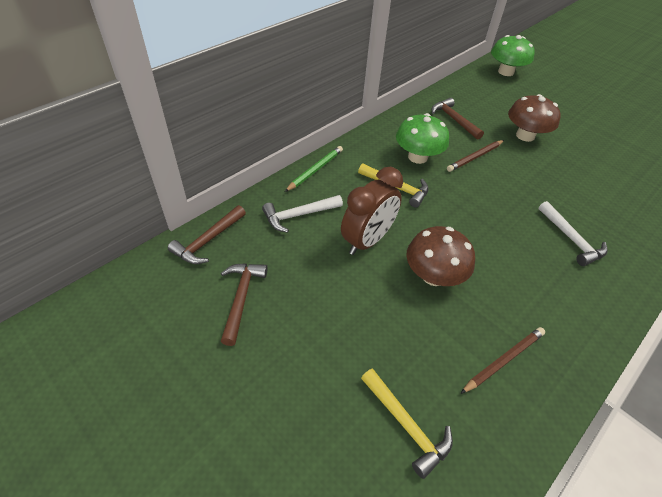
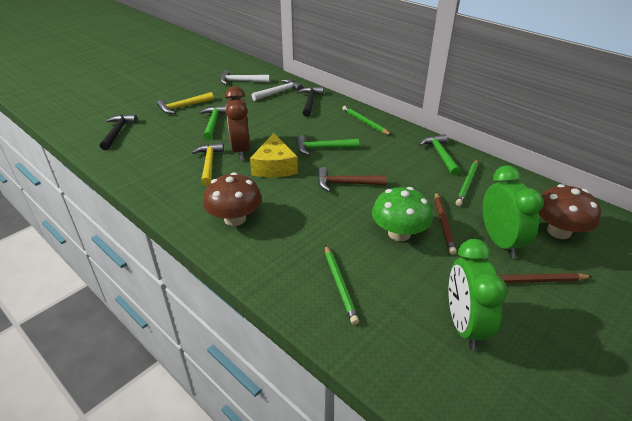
black hammer: none = 0 -> [100,114,137,150] [297,86,324,117] = 2
brown hammer: [168,205,246,264] [221,263,267,346] [432,98,484,140] = 3 -> [318,167,387,192] = 1
green clock: none = 0 -> [449,239,507,350] [483,165,544,258] = 2
green hammer: none = 0 -> [199,106,226,140] [296,135,359,156] [419,134,460,176] = 3
green mushroom: [396,113,449,164] [491,35,535,76] = 2 -> [372,187,433,241] = 1
green pencil: [285,146,343,192] = 1 -> [325,245,359,325] [342,106,391,135] [455,160,478,206] = 3
yellow cheese: none = 0 -> [250,133,298,178] = 1

